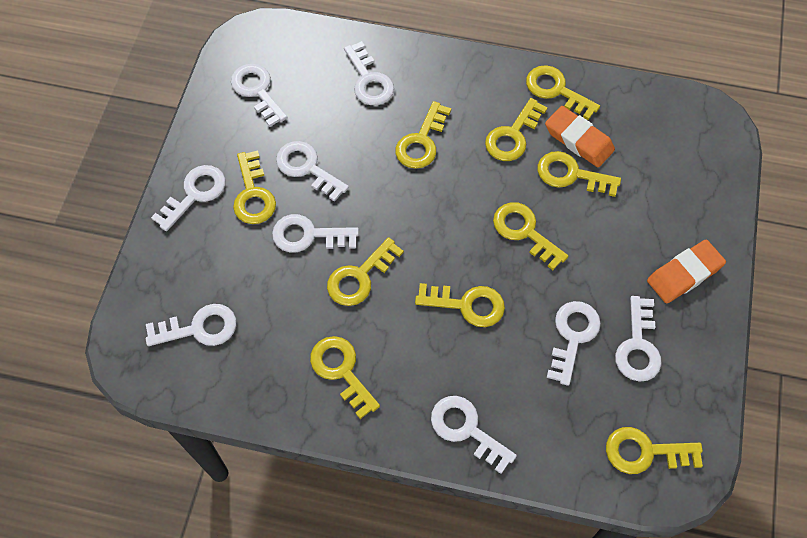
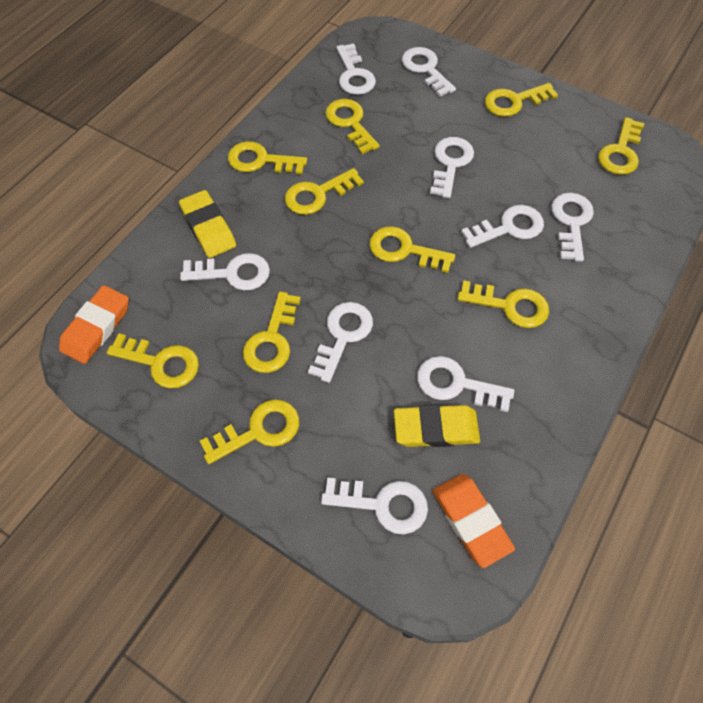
yellow eraser: none = 0 -> [179,190,236,258] [394,405,480,447] = 2

